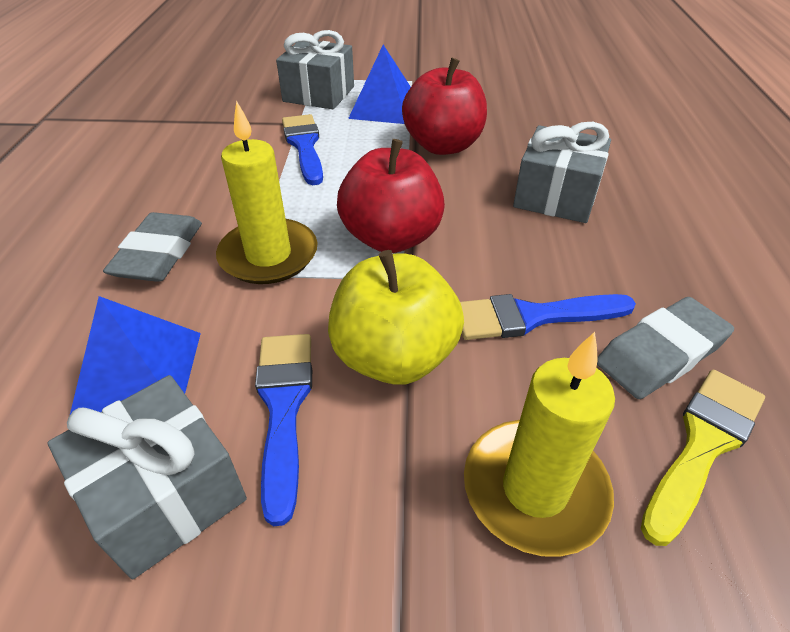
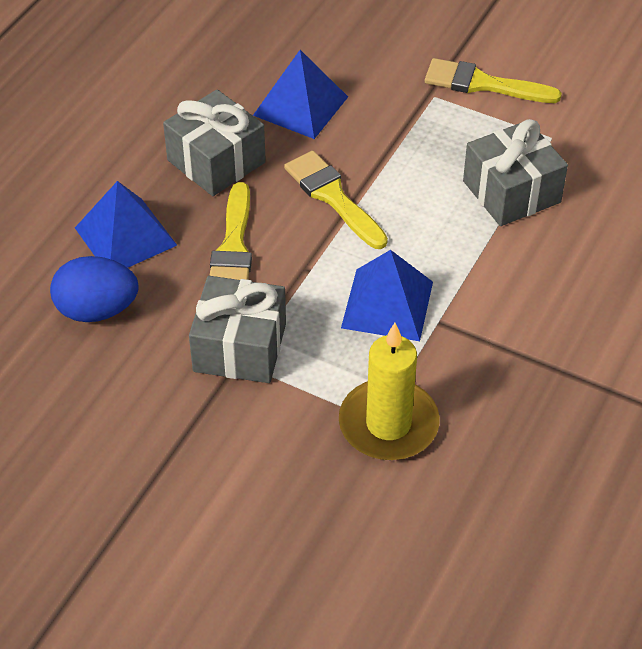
blue brush: [255,334,312,526] [282,114,323,185] [460,294,636,340] = 3 -> none = 0
blue egg: none = 0 -> [50,256,138,322] = 1
blue pyramid: [70,296,201,414] [348,45,411,124] = 2 -> [75,181,177,268] [253,50,348,139] [341,250,433,341] = 3
grey eraser: [103,212,202,282] [597,297,734,399] = 2 -> none = 0
red apple: [337,139,445,253] [402,58,487,155] = 2 -> none = 0
yellow apple: [328,250,464,385] = 1 -> none = 0
yellow brush: [641,370,765,546] = 1 -> [209,182,252,280] [284,151,388,249] [425,58,562,103] = 3
yellow candle: [216,100,318,284] [464,332,615,557] = 2 -> [339,323,440,460] = 1

